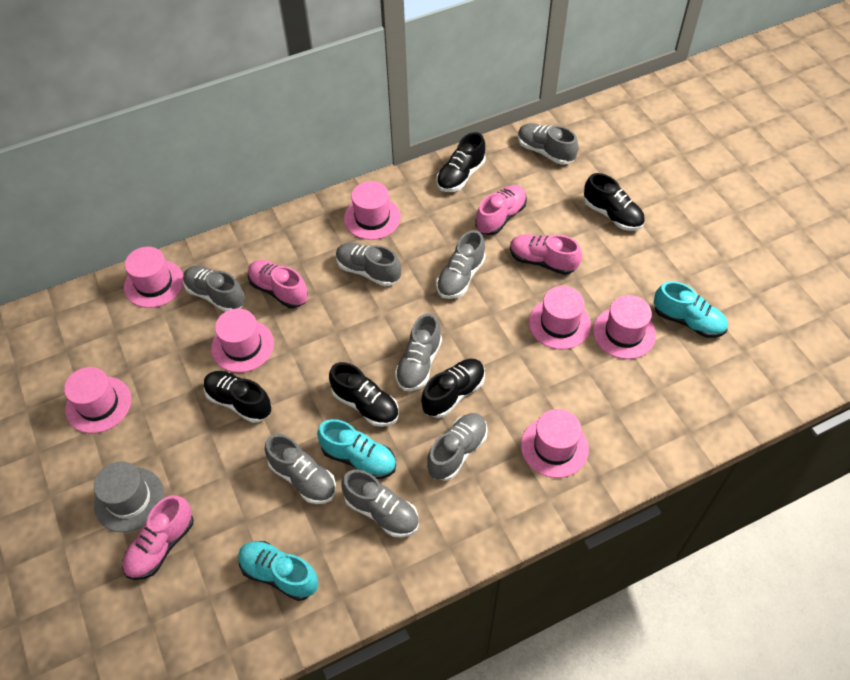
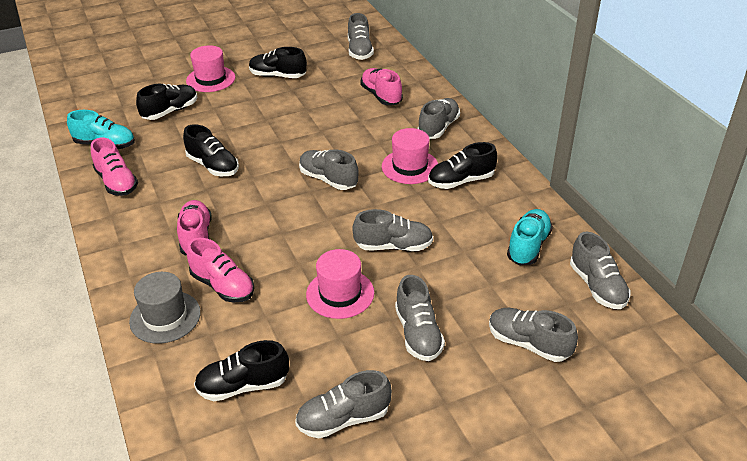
pink hat: [64,367,131,433] [124,247,183,308] [211,309,274,373] [344,181,401,240] [521,409,589,478] [529,286,591,350] [593,295,656,359] = 7 -> [186,45,235,92] [306,249,374,319] [382,128,438,184] = 3
turquoise shoe: [238,541,318,601] [317,419,396,479] [654,281,728,338] = 3 -> [67,110,135,149] [507,209,553,265] = 2

